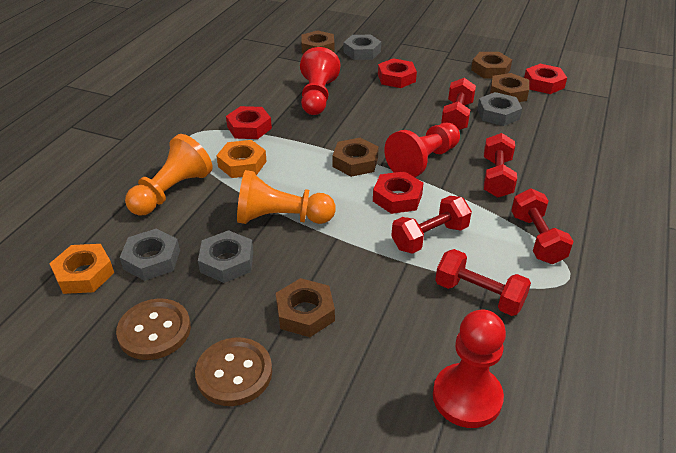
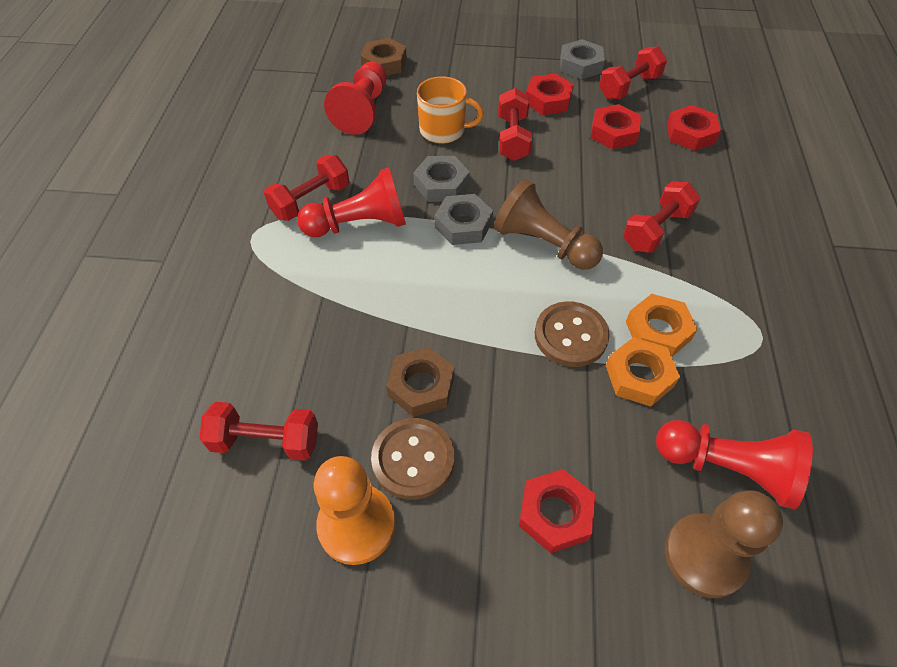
brown nut: [276,278,335,337] [301,30,334,54] [333,138,379,177] [471,52,512,78] [490,73,529,102] = 5 -> [360,38,407,76] [386,347,455,417] = 2
brown pawn: none = 0 -> [494,179,603,270] [665,490,783,598] = 2
grey nut: [120,229,180,281] [198,230,253,283] [343,35,381,60] [477,92,522,126] = 4 -> [413,156,470,202] [434,194,493,245] [560,39,605,79] = 3
orange mug: none = 0 -> [417,76,484,144] = 1
orange pawn: [125,134,213,216] [237,170,336,224] = 2 -> [314,456,395,565] = 1

